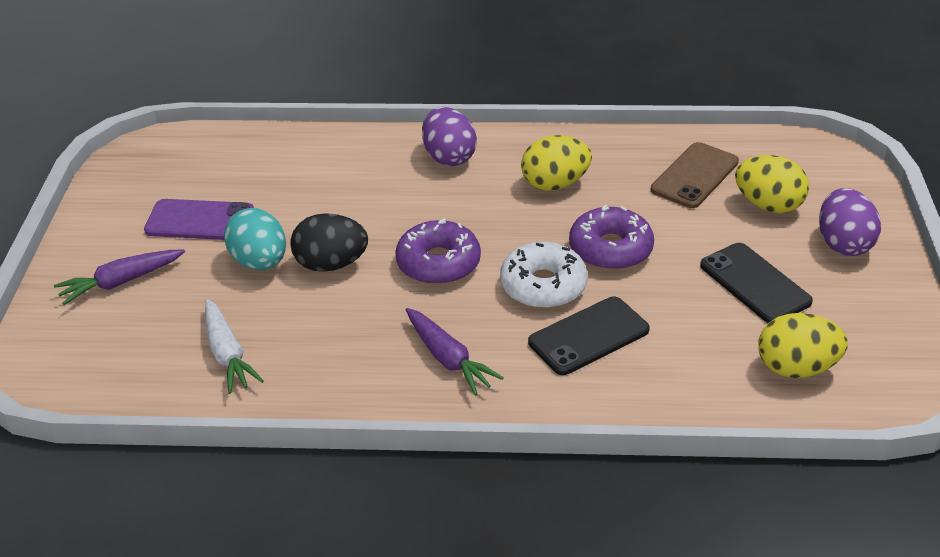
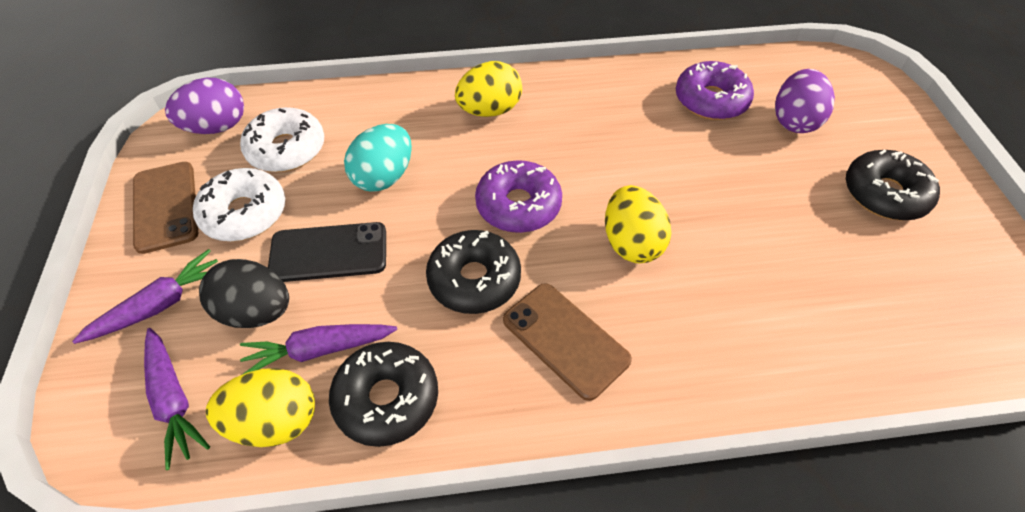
black donut: none = 0 -> [329,342,438,447] [426,230,521,314] [846,149,940,221] = 3
black phone: [528,297,650,375] [700,243,813,323] = 2 -> [268,222,386,282] = 1
brown phone: [651,142,739,208] = 1 -> [133,162,198,254] [503,283,632,401] = 2
purple carrot: [54,249,185,305] [406,308,504,396] = 2 -> [72,249,218,344] [144,328,210,470] [240,324,397,375] = 3
purple phone: [144,199,254,240] = 1 -> none = 0
white carrot: [205,299,264,394] = 1 -> none = 0
white donut: [500,242,587,309] = 1 -> [193,168,285,241] [240,107,324,172] = 2

